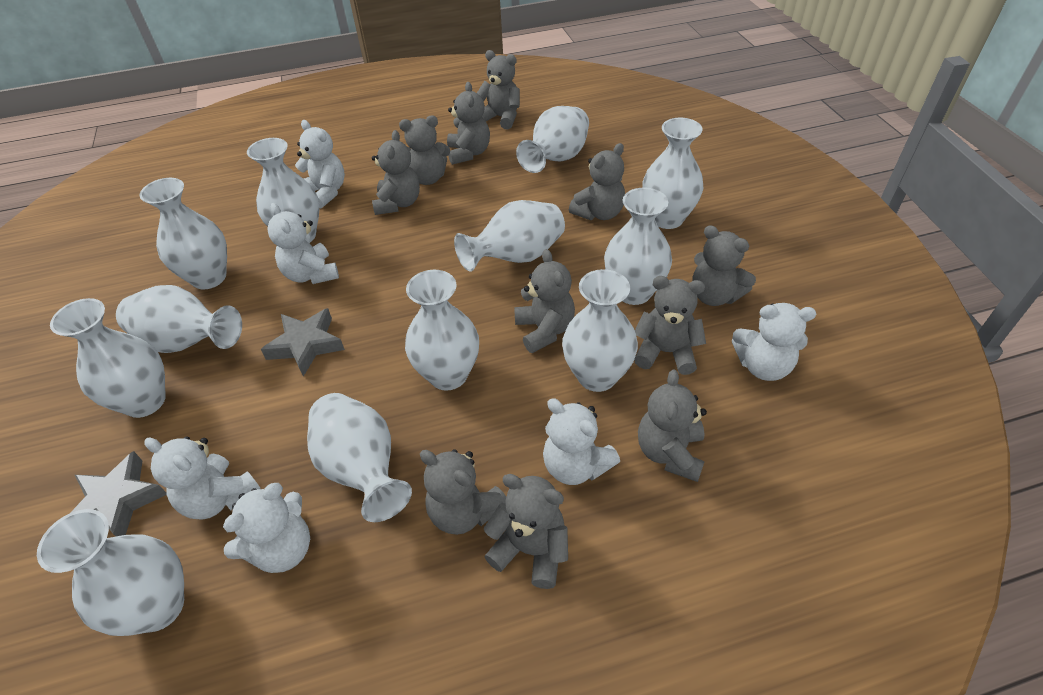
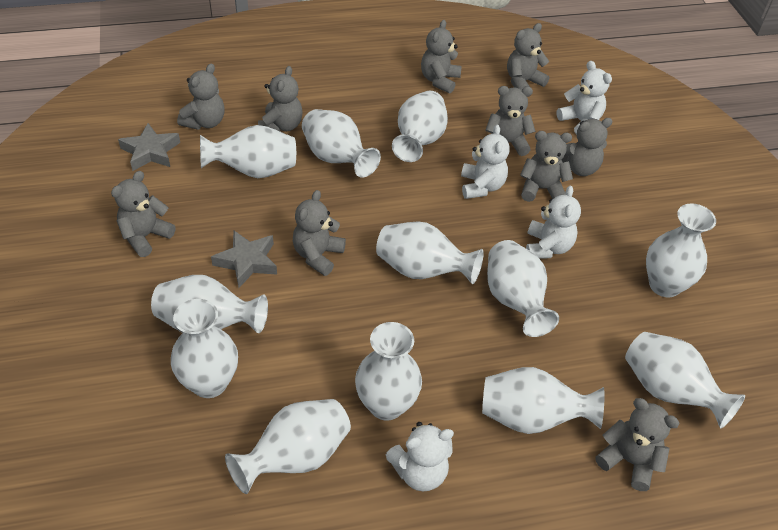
grey teddy bear: [372,130,420,215] [399,115,450,185] [420,449,506,535] [447,82,490,165] [477,50,520,130] [484,474,568,589] [514,249,575,353] [569,143,625,220] [634,276,706,375] [638,370,707,482] [692,225,756,306] = 11 -> [111,171,176,257] [177,63,225,130] [258,66,303,131] [293,190,346,276] [421,20,462,93] [486,86,536,156] [507,23,549,90] [520,131,573,202] [561,118,613,176] [595,398,680,491] = 10
white teddy bear: [145,436,260,520] [223,483,310,573] [267,203,339,284] [295,120,345,208] [543,398,620,485] [732,303,816,381] = 6 -> [386,422,454,492] [461,124,510,199] [526,186,581,259] [556,61,612,135] = 4

